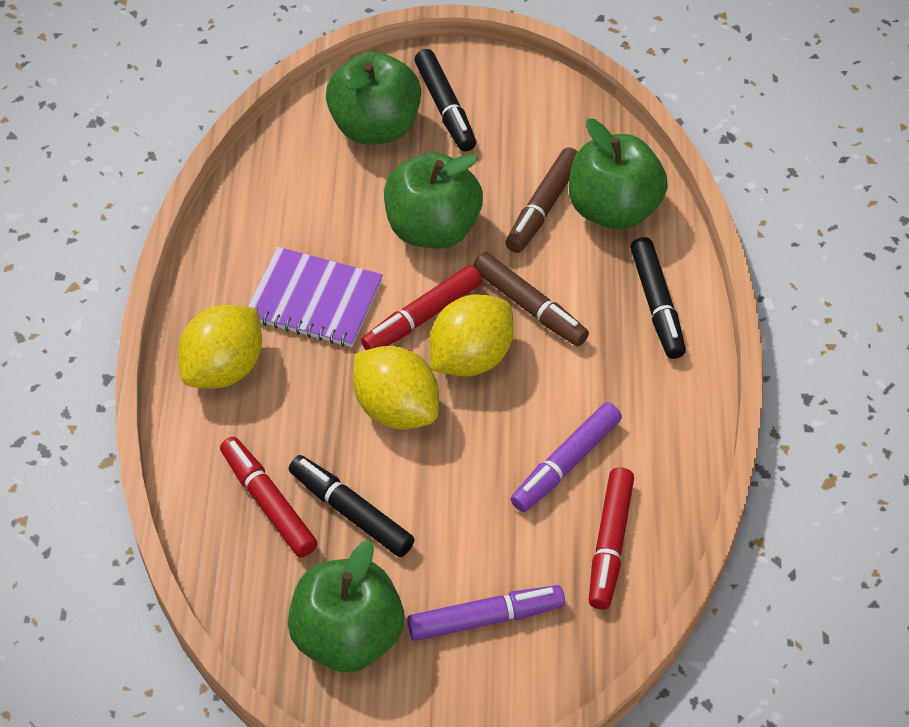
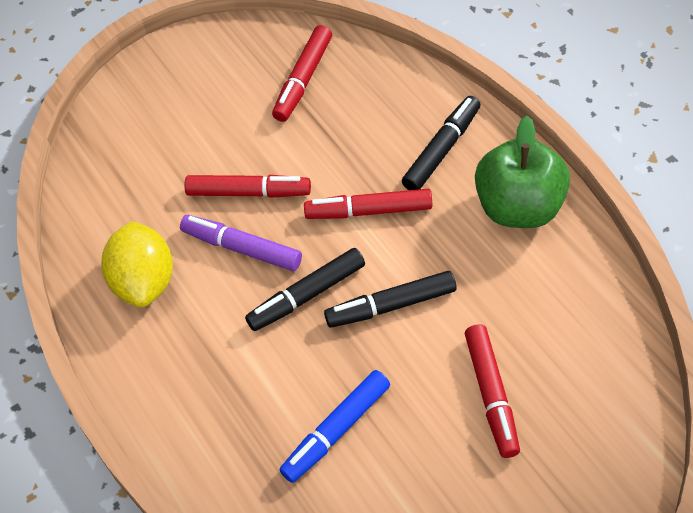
blue marker: none = 0 -> [279,370,390,483] = 1
brown marker: [473,252,589,346] [505,147,578,253] = 2 -> none = 0
green apple: [288,540,404,673] [326,51,421,144] [384,152,483,248] [569,119,668,230] = 4 -> [475,116,570,228] = 1
purple marker: [407,585,565,641] [511,402,622,512] = 2 -> [180,215,302,271] = 1
purple notebook: [248,247,383,347] = 1 -> none = 0
red marker: [220,437,318,558] [361,265,482,350] [589,467,634,609] = 3 -> [184,175,311,198] [272,25,332,122] [304,189,432,219] [465,324,520,458] = 4
yellow lemon: [178,305,262,389] [353,346,439,429] [430,295,514,376] = 3 -> [101,221,173,307] = 1

